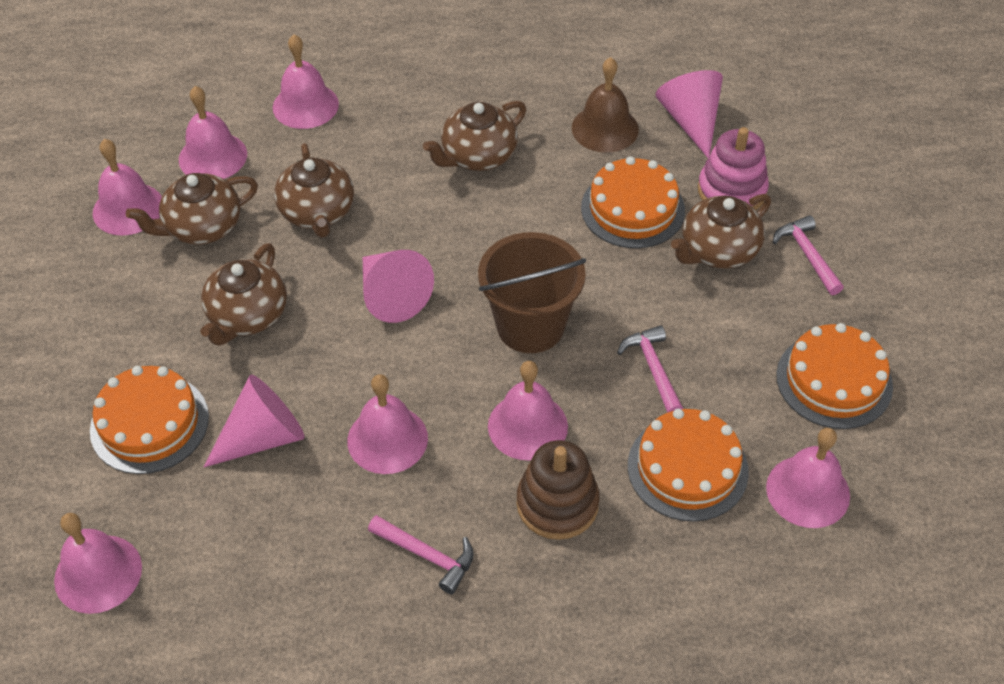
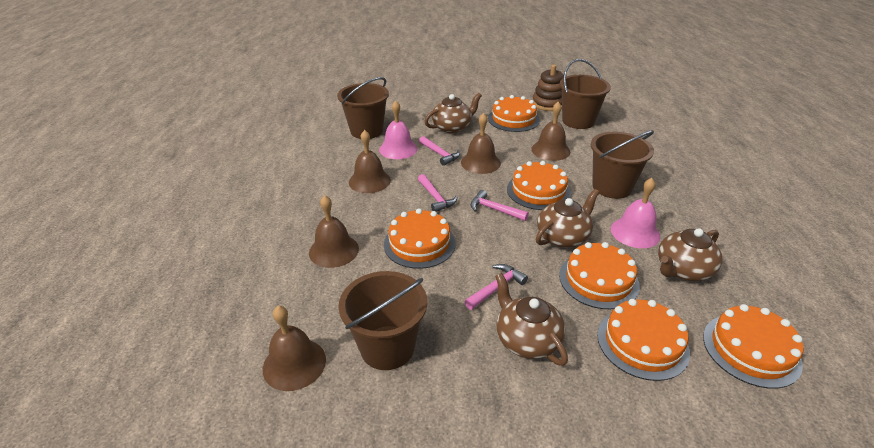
brown bell: [572,57,639,153] = 1 -> [263,306,326,391] [309,195,359,268] [349,130,391,193] [461,113,501,174] [531,102,570,161] = 5
brown bucket: [478,232,586,353] = 1 -> [337,77,389,139] [339,271,427,370] [559,59,611,129] [591,130,654,199] = 4
brown teapot: [126,173,258,245] [200,243,287,346] [274,143,354,238] [423,101,526,171] [671,194,771,269] = 5 -> [424,93,482,133] [495,273,568,366] [536,189,600,248] [658,228,722,281] = 4
orange cake: [90,366,209,474] [581,156,685,248] [628,409,749,522] [776,323,893,429] = 4 -> [384,208,455,269] [488,95,540,132] [507,161,571,210] [559,242,640,309] [597,299,690,381] [703,304,804,389] = 6
pink bell: [54,513,142,614] [93,139,162,236] [179,86,247,179] [273,34,339,129] [347,374,428,474] [488,361,568,460] [766,428,850,528] = 7 -> [379,101,418,159] [611,178,661,248] = 2
pink cone: [204,375,305,467] [363,250,434,323] [655,70,723,158] = 3 -> none = 0
pink hammer: [368,515,474,594] [617,325,683,412] [773,215,844,295] = 3 -> [418,174,457,212] [419,136,460,166] [464,264,528,310] [471,190,529,221] = 4
pink stacking toy: [698,127,769,210] = 1 -> none = 0

